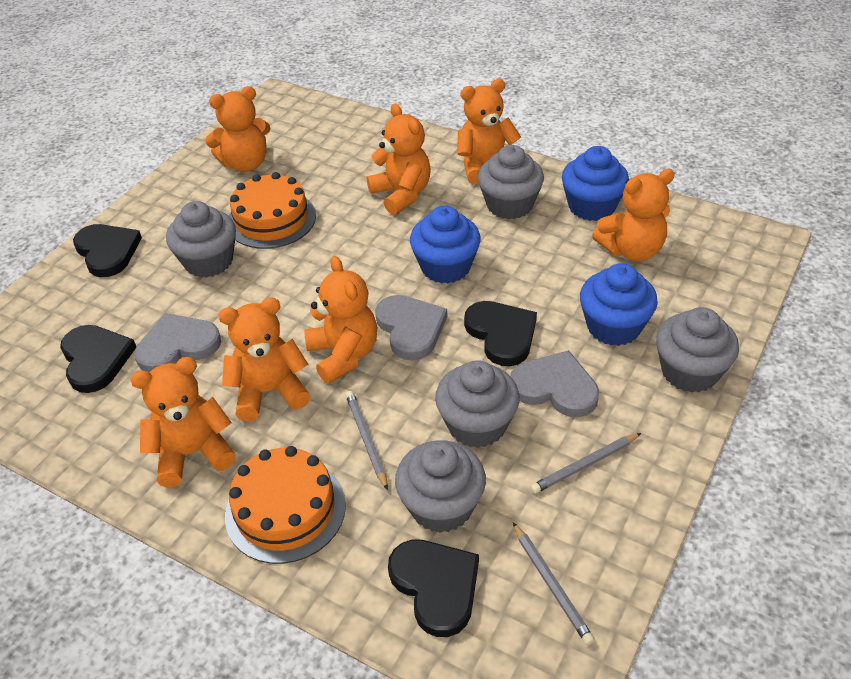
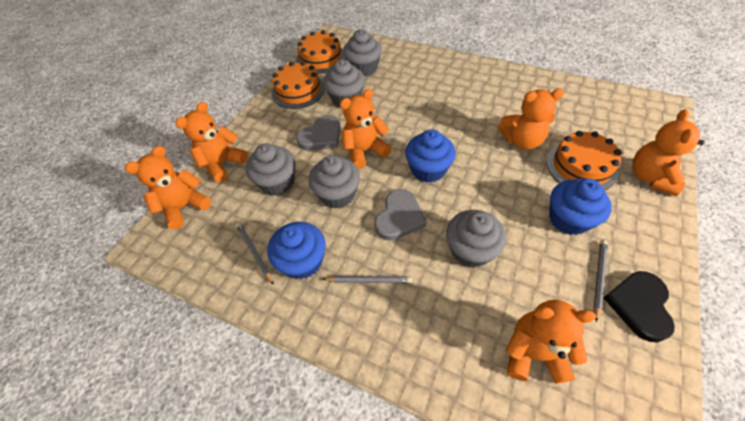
black heart: [60,325,136,393] [73,224,142,277] [388,539,479,637] [464,301,537,366] = 4 -> [603,271,675,342] = 1
grey heart: [134,313,221,372] [375,295,447,360] [510,350,599,417] = 3 -> [296,115,340,151] [374,189,427,241] = 2
orange cake: [225,446,346,564] [229,172,316,249] = 2 -> [272,61,325,109] [296,30,345,74] [546,131,621,190] = 3
orange teddy bear: [130,357,236,488] [205,86,270,172] [218,298,310,422] [304,256,377,384] [367,103,431,215] [457,79,521,184] [592,169,675,261] = 7 -> [125,146,211,229] [175,102,248,182] [339,89,391,169] [498,89,564,150] [506,300,596,384] [632,109,704,196] = 6

